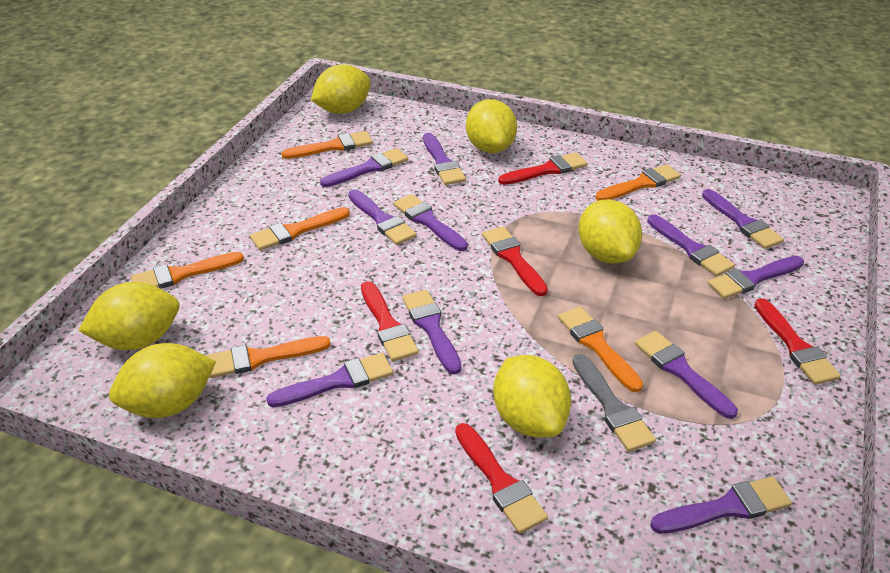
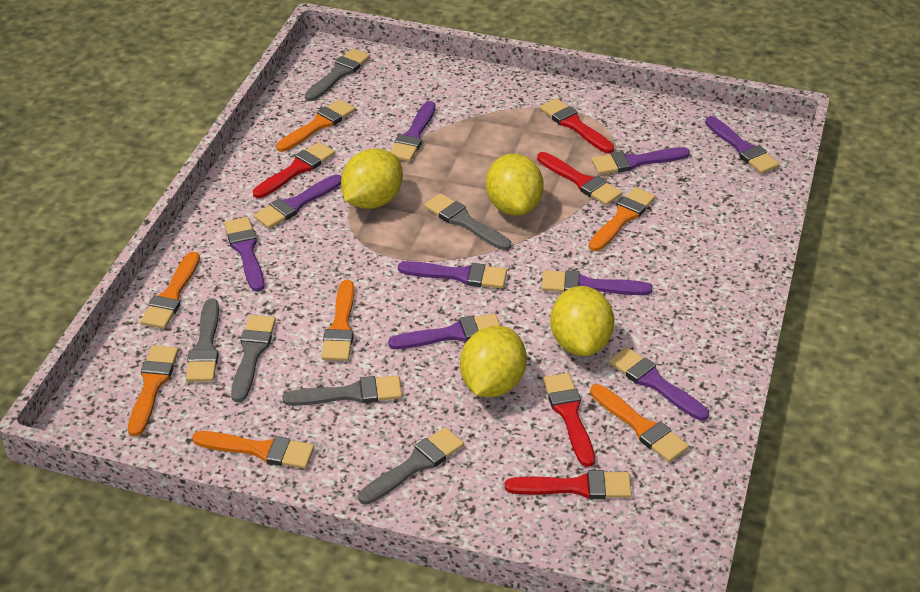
grey brush: [573,354,656,452] = 1 -> [186,299,219,382] [231,315,276,402] [282,375,402,406] [305,48,370,101] [359,427,464,504] [424,193,511,250] = 6
orange brush: [131,252,244,289] [206,336,331,378] [250,207,350,250] [281,131,373,159] [558,306,643,392] [595,164,681,201] = 6 -> [128,345,179,436] [140,252,200,329] [192,431,314,469] [276,99,355,152] [321,280,354,361] [589,187,655,251] [590,384,689,462] = 7
purple brush: [266,353,393,407] [320,148,408,187] [348,189,417,245] [393,194,468,251] [402,290,462,374] [423,133,466,185] [635,331,738,419] [647,214,735,276] [650,477,792,534] [702,189,784,249] [708,256,804,299] = 11 -> [224,217,265,292] [254,174,342,229] [388,313,500,349] [390,101,435,162] [398,261,507,288] [542,270,652,295] [592,147,690,175] [609,347,709,421] [705,116,780,174] = 9
yellow lemon: [78,282,180,350] [109,343,216,418] [311,64,371,114] [466,99,517,153] [493,355,571,437] [579,199,642,264] = 6 -> [341,149,403,209] [460,326,527,397] [486,154,544,216] [550,286,614,356] = 4

